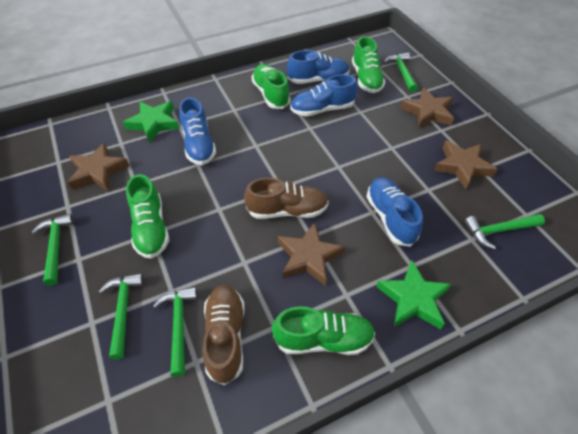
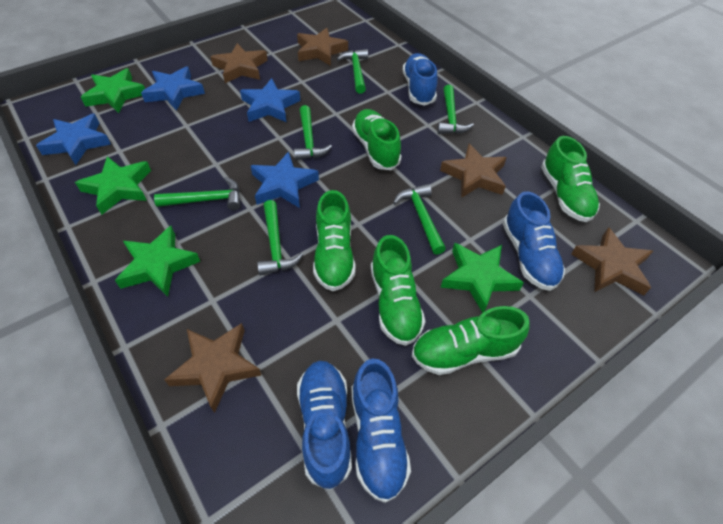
blue star: none = 0 -> [36,113,111,165] [141,66,205,111] [240,78,300,122] [251,152,319,208] = 4
brown shoe: [202,285,245,385] [244,178,329,219] = 2 -> none = 0
brown star: [67,143,130,191] [278,222,345,286] [401,88,454,128] [434,140,497,189] = 4 -> [164,323,262,413] [210,43,268,83] [297,28,348,66] [440,144,507,198] [571,227,653,296] = 5
green hammer: [32,214,74,286] [99,273,144,359] [153,287,198,377] [384,53,418,92] [464,214,545,249] = 5 -> [154,177,240,210] [257,200,303,276] [294,105,332,160] [337,49,368,94] [393,184,446,255] [437,85,474,134] = 6
green shoe: [126,174,169,259] [252,64,290,109] [272,306,375,355] [352,36,385,93] = 4 -> [313,190,355,291] [352,109,402,170] [370,235,426,346] [412,306,530,375] [541,136,600,222] = 5
green star: [123,101,179,143] [376,261,452,329] = 2 -> [75,156,151,215] [81,68,145,113] [115,226,200,297] [441,243,524,313] = 4

